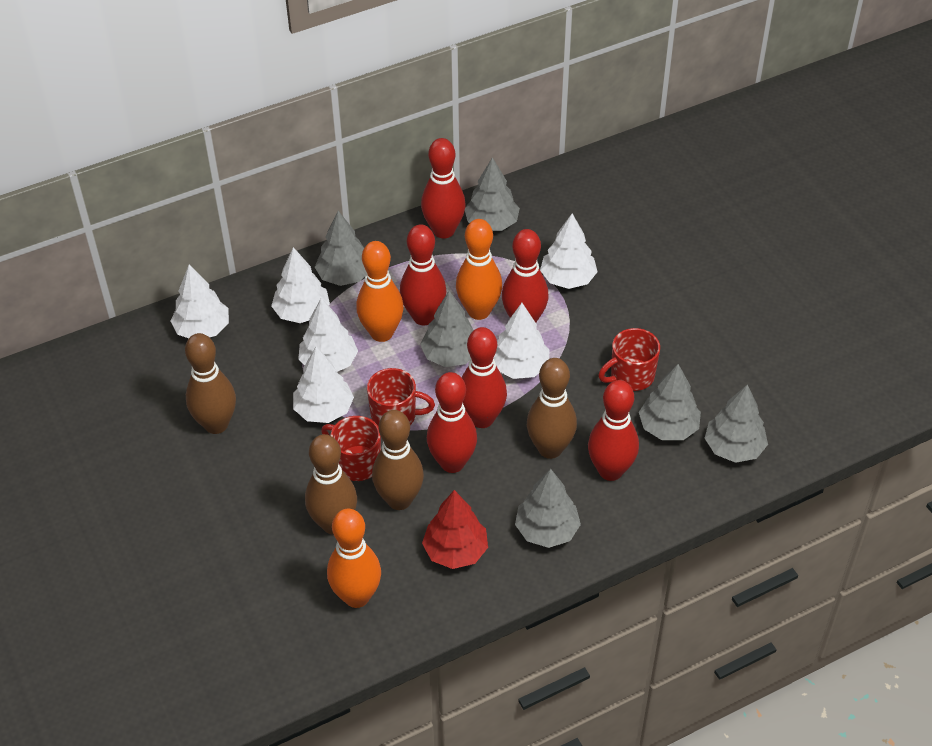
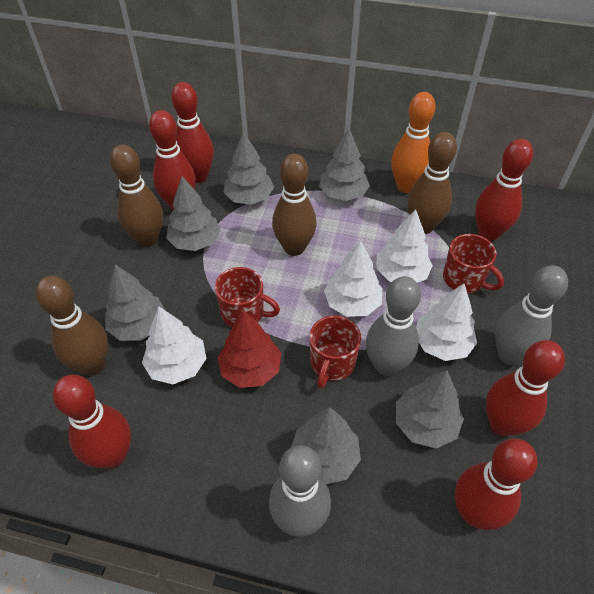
grey bowling pin: none = 0 -> [269,445,331,537] [366,276,421,376] [495,265,568,366] = 3
orange bowling pin: [327,509,381,608] [356,241,404,342] [456,219,502,320] = 3 -> [391,92,436,193] = 1
white tree: [170,265,229,338] [271,247,330,323] [293,347,354,423] [298,298,358,372] [494,303,550,379] [540,214,598,289] = 6 -> [142,306,207,384] [324,240,382,317] [376,210,433,283] [416,284,477,361] = 4

